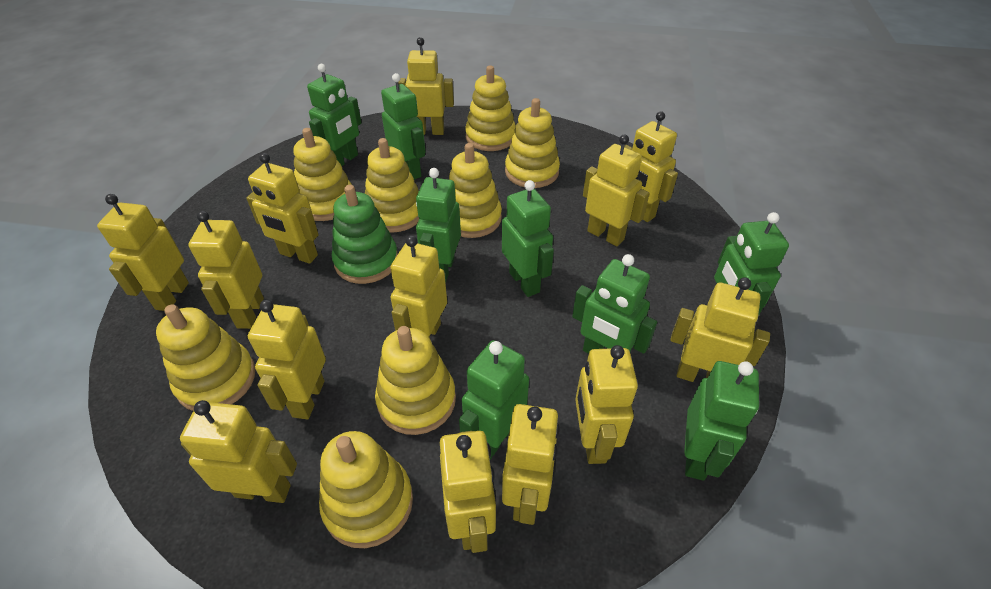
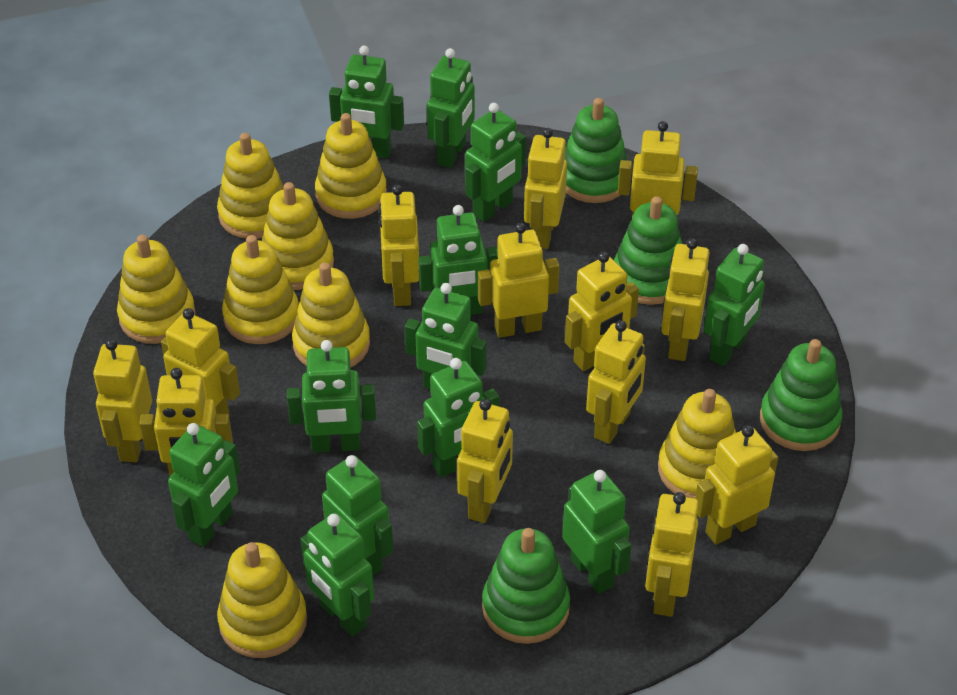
green robot: [307,64,362,166] [381,73,425,180] [416,168,461,283] [459,340,529,459] [502,180,554,297] [572,254,657,354] [684,361,759,481] [714,212,789,316] = 8 -> [168,423,240,547] [287,340,376,453] [300,513,374,637] [322,455,394,575] [329,46,404,158] [405,283,487,390] [417,358,499,477] [418,205,498,315] [427,48,475,168] [465,103,526,222] [562,470,632,594] [704,244,765,366] = 12
green stacking toy: [332,185,398,284] = 1 -> [482,528,570,644] [565,98,628,203] [614,196,682,305] [760,339,843,451] = 4

